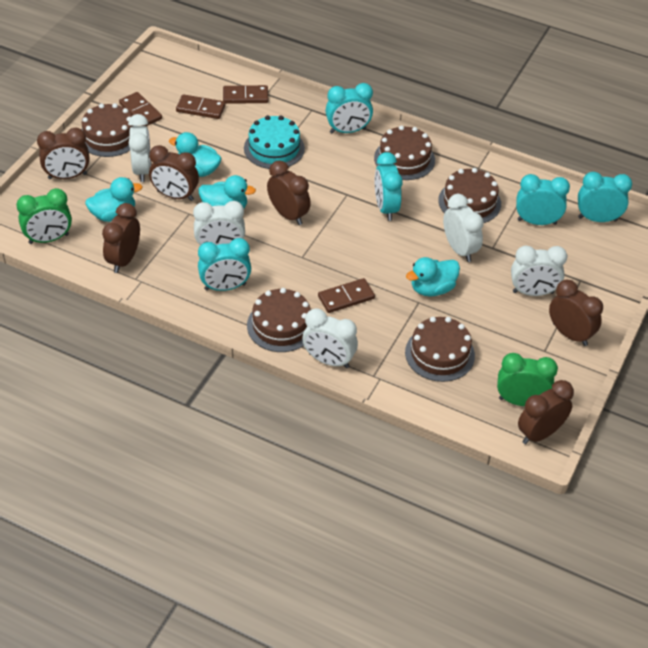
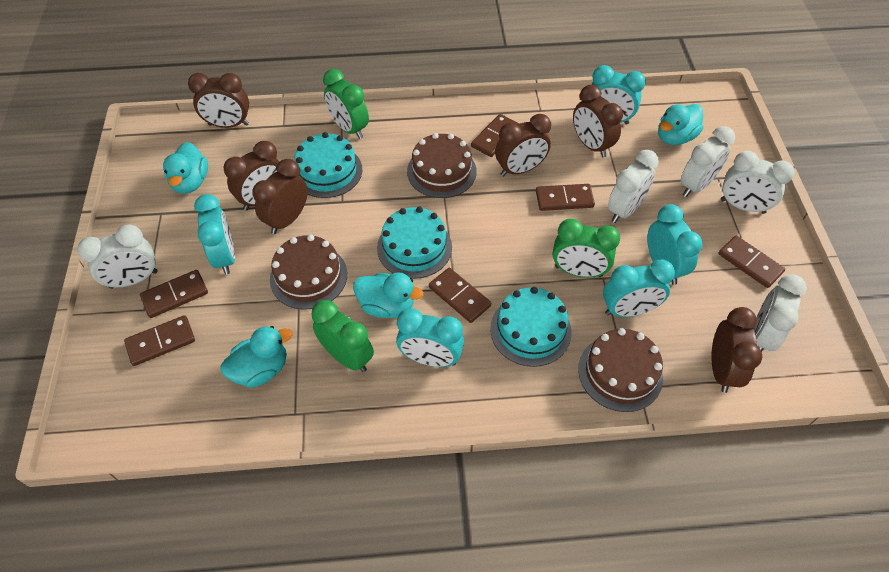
brown cake: [81,103,132,157] [247,288,311,352] [374,125,435,180] [405,317,475,382] [438,168,501,223] = 5 -> [270,235,347,309] [407,133,477,198] [578,328,663,412] = 3
brown domino: [119,92,162,126] [176,94,225,119] [223,85,268,104] [318,278,375,313] = 4 -> [124,315,195,366] [140,270,208,318] [429,268,491,323] [471,114,520,157] [536,184,595,211] [718,235,785,288] = 6
green clock: [16,188,72,244] [497,353,558,406] = 2 -> [312,300,374,372] [323,69,369,139] [553,219,620,278] = 3
turquoise cake: [244,115,305,169] = 1 -> [295,132,362,198] [377,207,452,279] [490,287,571,367] = 3

